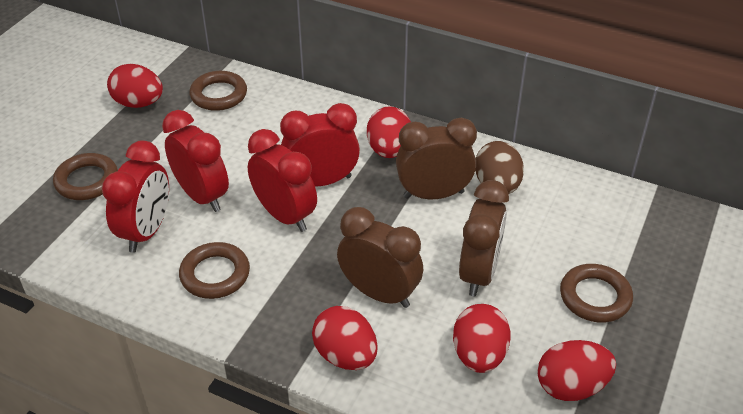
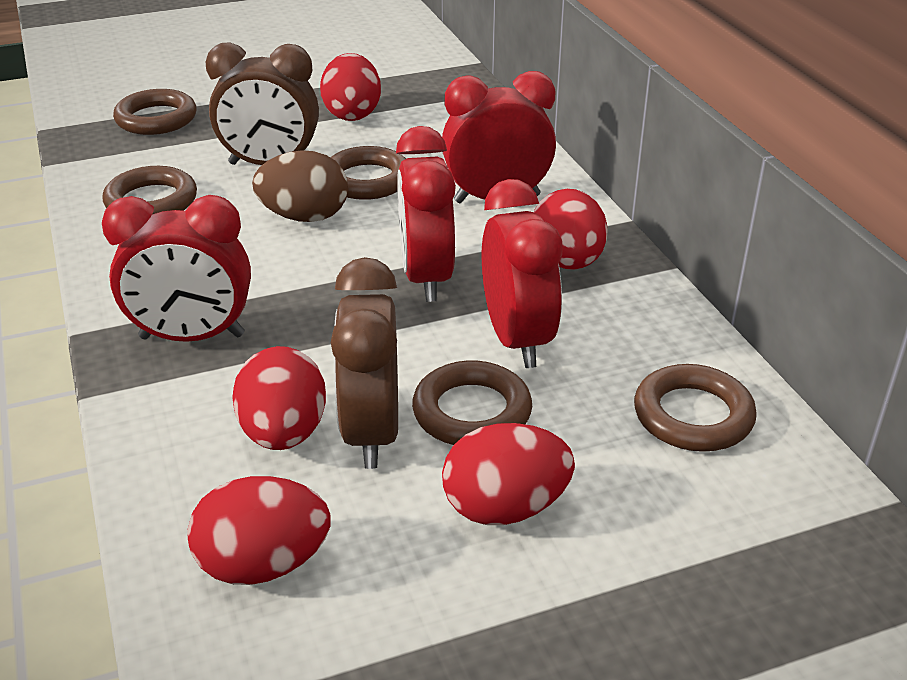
brown clock: [337,207,423,308] [396,118,477,199] [459,180,509,296] = 3 -> [206,42,319,165] [331,257,398,469] = 2
brown ring: [53,153,118,200] [179,242,250,299] [189,71,247,111] [560,264,633,323] = 4 -> [103,166,197,214] [113,89,196,135] [330,146,406,200] [412,361,532,445] [634,364,757,452] = 5

